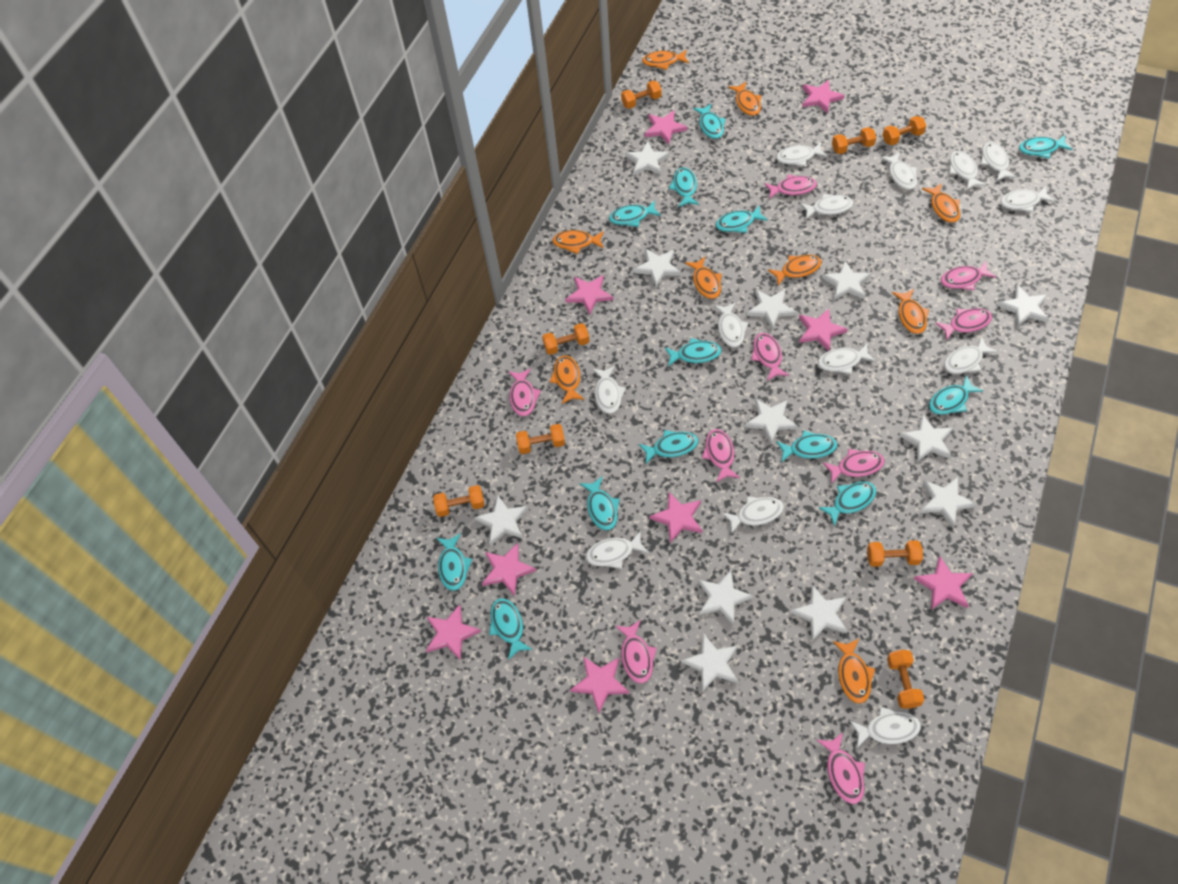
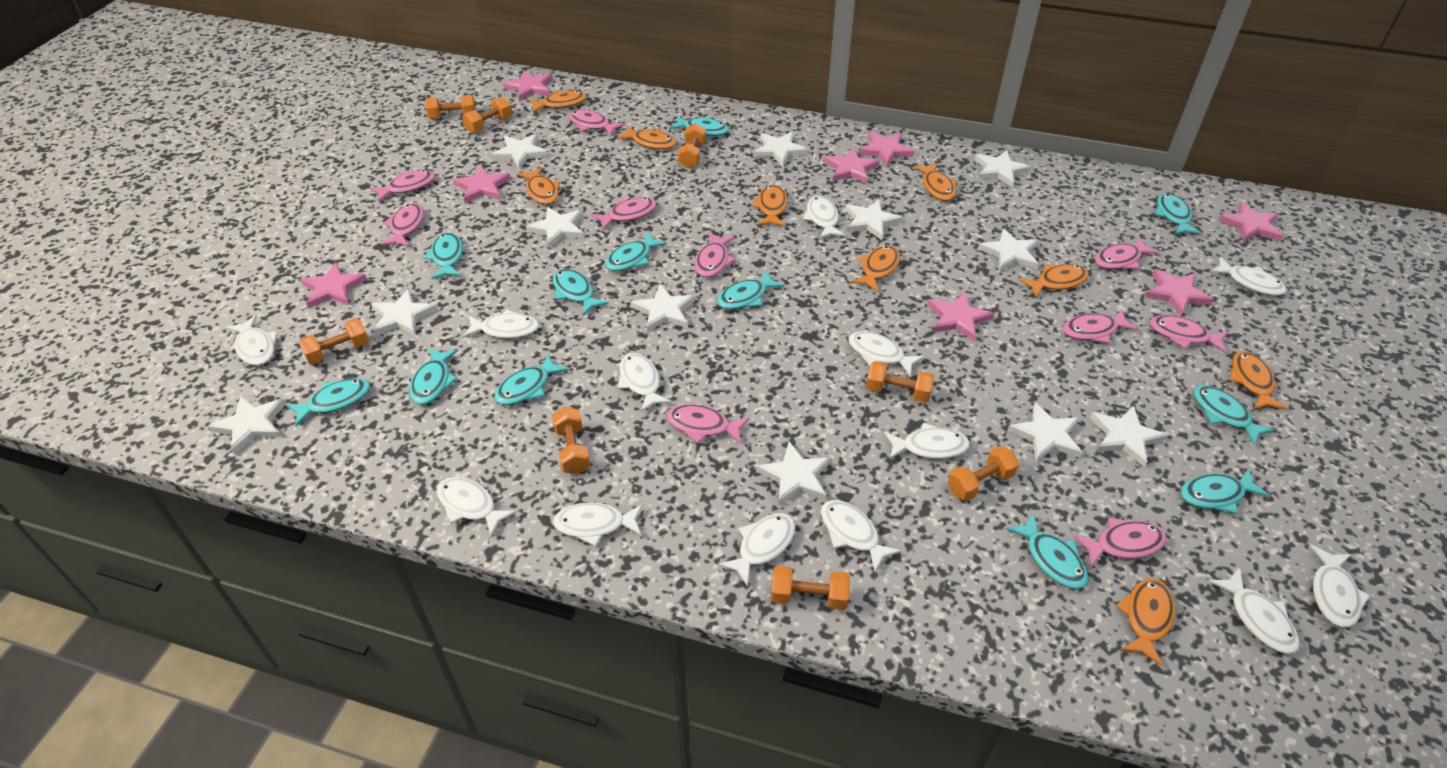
pink fish: [508,368,541,416] [615,620,657,684] [702,429,740,482] [751,333,790,381] [764,175,817,199] [817,732,865,804] [823,449,885,484] [935,308,992,340] [941,261,996,290] = 9 -> [370,170,435,202] [381,203,424,247] [568,109,625,136] [591,197,656,230] [667,404,749,444] [694,233,736,277] [1063,310,1138,343] [1073,517,1167,567] [1095,237,1159,269] [1149,315,1228,353] = 10
pink star: [426,604,481,660] [482,543,537,596] [565,275,614,315] [570,657,630,713] [644,110,688,145] [650,492,703,543] [799,308,848,351] [802,80,845,114] [914,556,973,610] = 9 -> [300,262,367,308] [452,165,511,203] [503,70,553,101] [824,148,880,184] [859,132,914,167] [928,292,994,342] [1144,269,1214,316] [1218,202,1283,242] = 8
turquoise fish: [437,533,472,591] [489,598,533,660] [579,476,620,531] [609,200,661,227] [639,430,698,464] [665,338,722,366] [669,167,699,207] [693,104,725,139] [716,205,768,233] [776,431,837,463] [818,481,876,527] [929,375,983,415] [1019,135,1073,159] = 13 -> [286,378,370,427] [409,348,458,405] [423,232,463,279] [494,354,569,405] [553,269,609,316] [605,231,667,271] [669,115,729,136] [717,271,785,310] [1006,514,1088,589] [1154,193,1202,235] [1180,468,1270,514] [1193,385,1275,446] = 12

